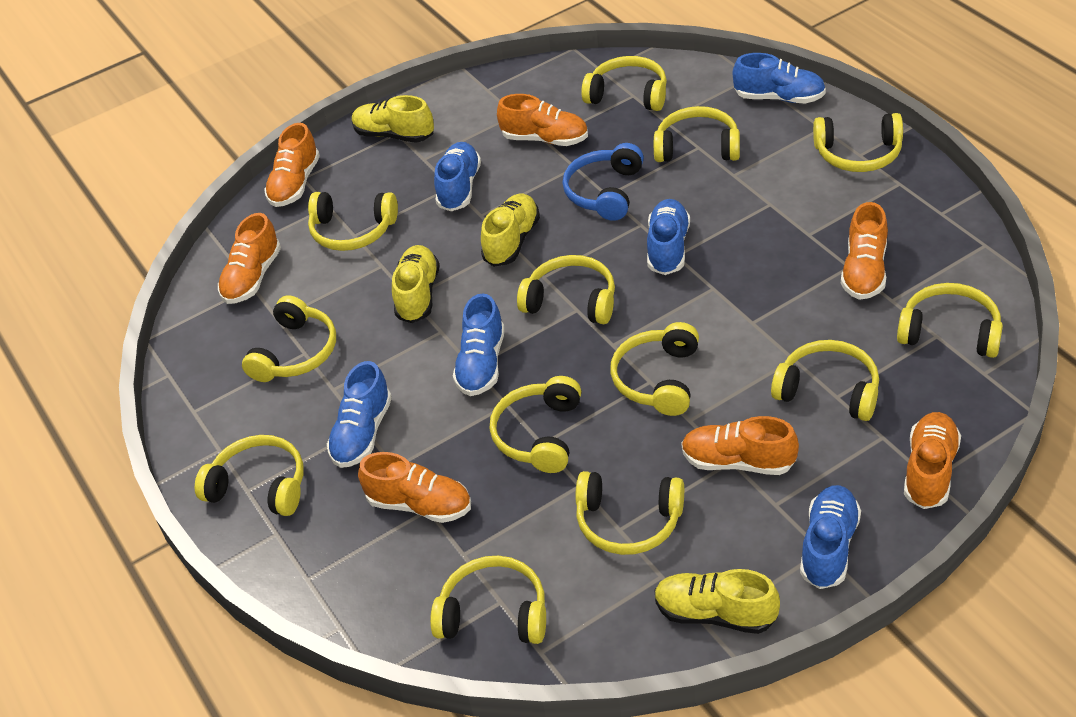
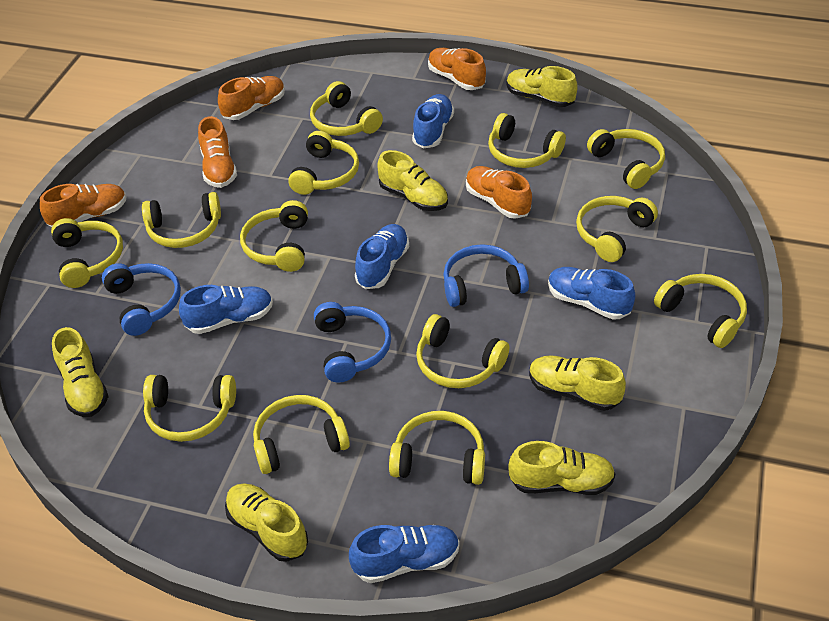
blue headphones: [562,143,644,221] = 1 -> [102,263,181,336] [314,302,391,383] [443,244,529,307] = 3
blue shoe: [327,361,392,468] [434,142,481,211] [453,293,505,396] [647,199,690,275] [733,53,826,104] [800,485,861,589] = 6 -> [179,285,273,334] [349,525,460,583] [355,224,409,289] [412,94,454,149] [548,267,635,320] = 5
orange shoe: [218,213,281,304] [264,123,320,207] [358,452,471,523] [497,94,588,146] [681,416,799,475] [841,202,888,300] [904,412,961,509] = 7 -> [40,184,127,227] [198,116,237,188] [218,76,285,120] [428,48,486,90] [466,166,532,219] = 5
yellow shoe: [352,95,434,143] [392,245,440,323] [481,194,540,267] [654,569,780,634] = 4 -> [52,327,108,417] [225,483,308,562] [378,150,448,211] [506,66,578,107] [508,441,615,495] [529,355,626,411] = 6

